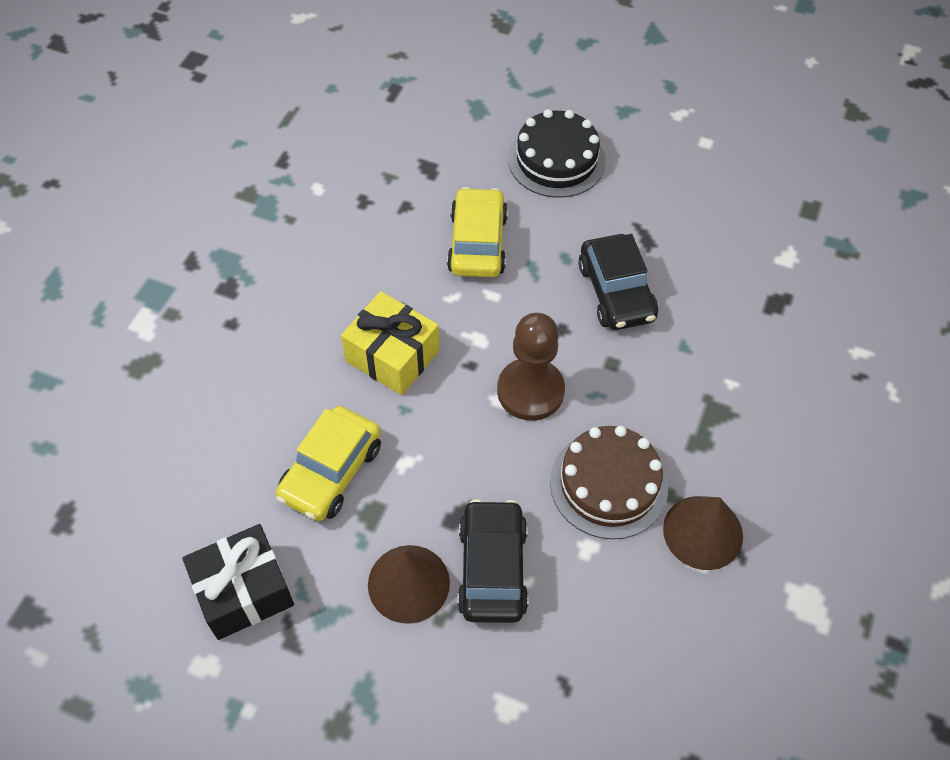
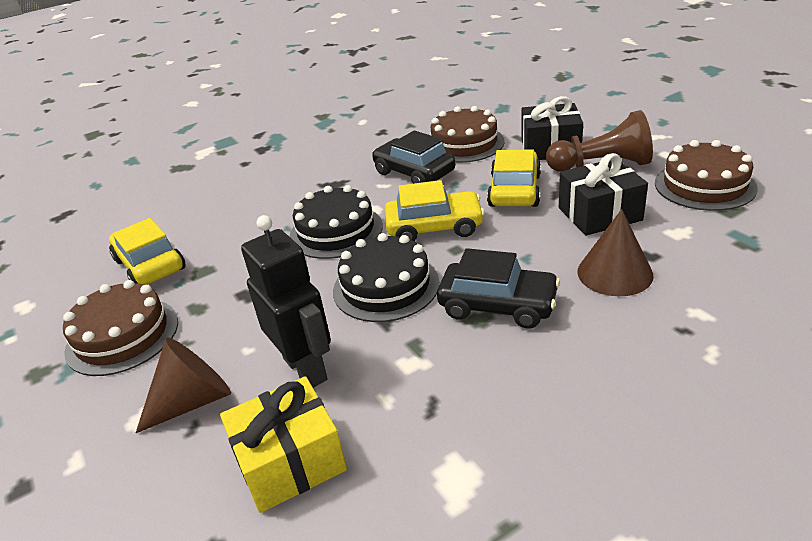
black cake: [508,109,606,198] = 1 -> [290,185,383,259] [333,233,439,322] = 2
black gift: [182,524,294,640] = 1 -> [522,96,583,160] [559,153,648,236] = 2
black robot: none = 0 -> [241,215,331,388] = 1
brown cake: [550,426,668,539] = 1 -> [63,280,178,376] [431,106,504,163] [655,140,758,211] = 3
yellow car: [276,406,381,521] [447,187,508,277] = 2 -> [109,218,186,285] [385,180,485,241] [487,149,541,207] = 3

